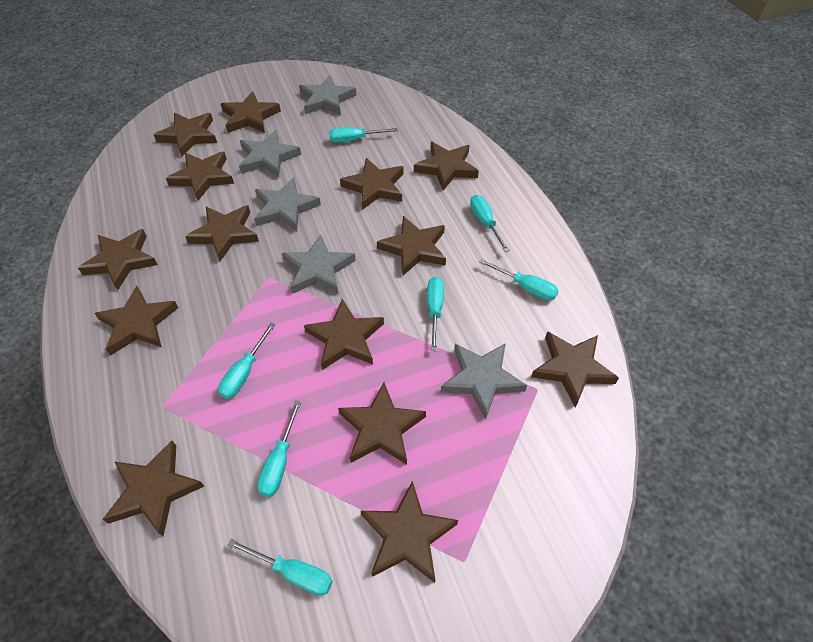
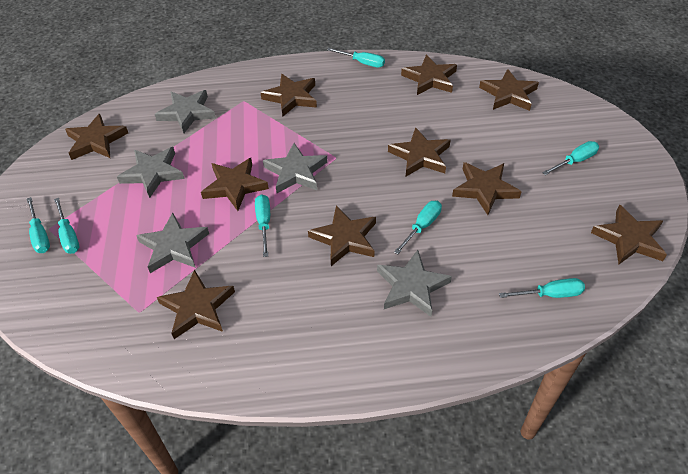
brown star: [78,229,158,290] [94,286,178,356] [103,441,204,536] [154,112,217,157] [166,151,234,201] [185,205,259,261] [221,91,281,133] [304,299,384,370] [338,382,426,465] [340,158,404,210] [361,481,458,583] [377,216,446,276] [414,142,479,191] [531,331,619,407] = 14 -> [65,114,128,160] [157,269,235,339] [201,158,269,211] [260,74,317,116] [308,206,376,266] [388,127,451,176] [401,55,457,95] [452,162,522,215] [479,69,539,111] [591,204,667,264] = 10

